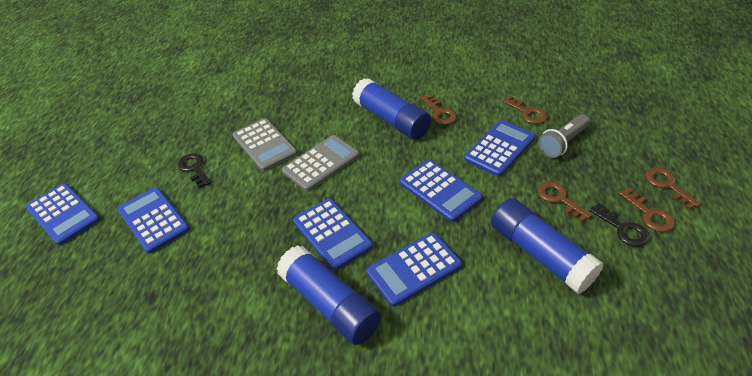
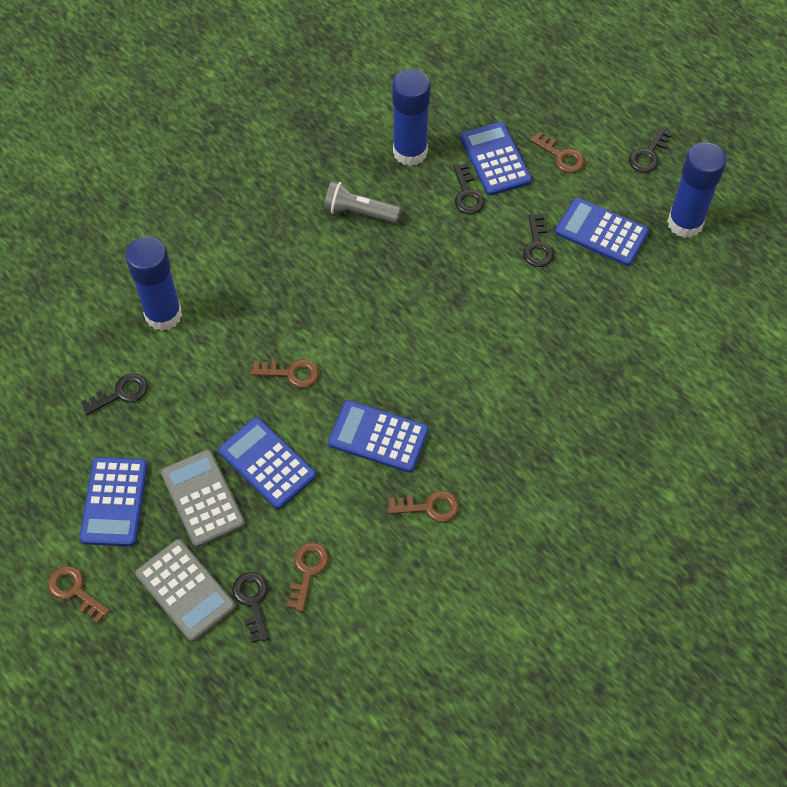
black key: [178,153,211,189] [589,203,650,247] = 2 -> [81,374,148,415] [232,572,269,643] [453,163,485,214] [523,214,554,267] [629,127,673,173] = 5
blue calculator: [26,184,100,245] [117,187,190,253] [293,199,373,271] [366,233,462,307] [400,160,482,222] [464,120,535,176] = 6 -> [79,457,148,546] [218,417,316,509] [328,400,429,473] [460,122,532,196] [555,197,649,266] = 5

